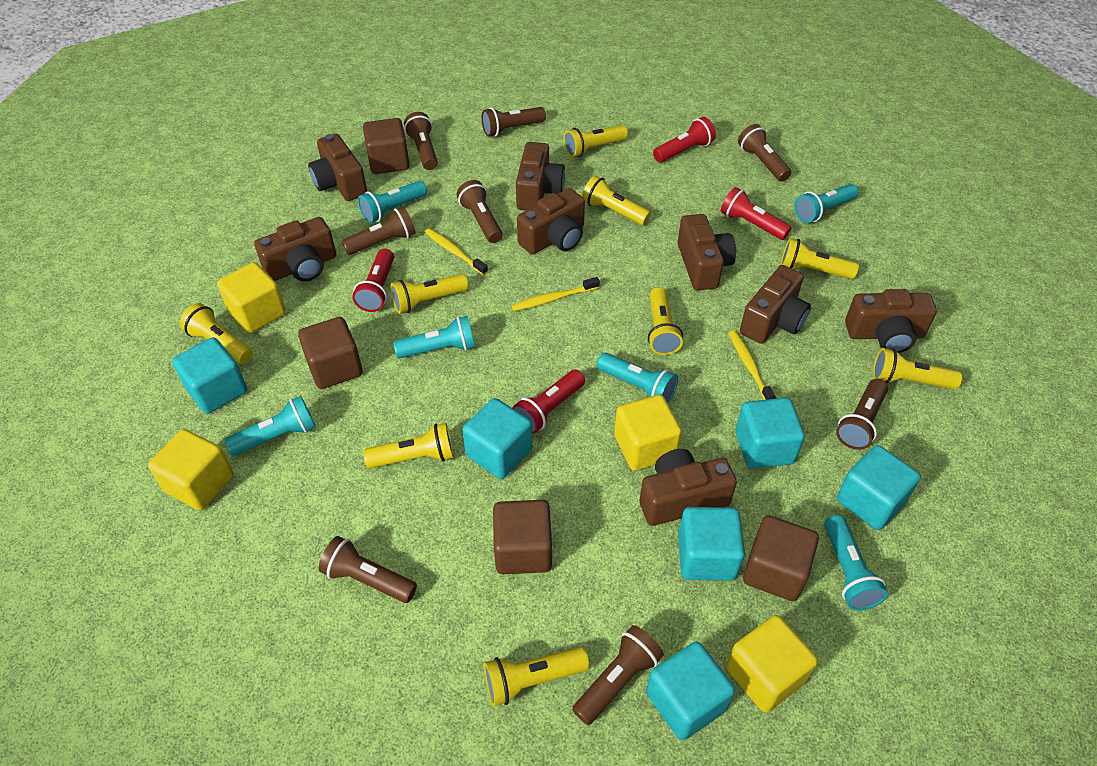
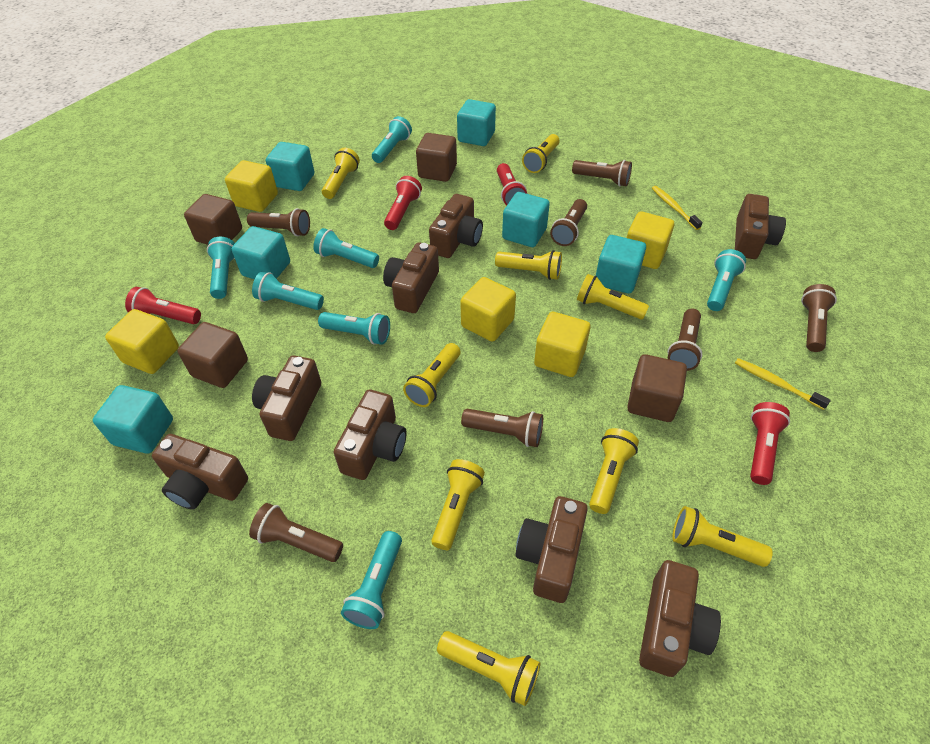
brown flashlight: [319,536,417,603] [342,207,416,255] [404,112,438,170] [456,180,502,243] [482,107,546,137] [572,625,664,725] [738,124,791,182] [836,379,888,450] = 8 -> [247,208,310,236] [249,503,343,562] [461,409,543,447] [550,199,587,246] [572,160,632,186] [668,309,702,371] [801,284,837,352] = 7
turquoise flashlight: [225,396,316,456] [358,181,427,223] [393,316,475,358] [597,353,678,403] [794,184,858,223] [824,515,888,610] = 6 -> [207,237,235,299] [252,272,324,310] [313,228,379,268] [318,312,390,345] [341,531,402,629] [372,116,412,163] [707,249,746,311] = 7
yellow cube: [148,429,234,510] [217,262,286,333] [614,395,682,471] [726,615,818,712] = 4 -> [105,309,179,374] [225,160,278,212] [460,277,516,342] [534,312,590,377] [627,211,674,269] = 5
yellow toothbrush: [425,228,488,275] [512,277,600,311] [729,330,776,400] = 3 -> [652,186,703,230] [735,358,831,410] = 2

